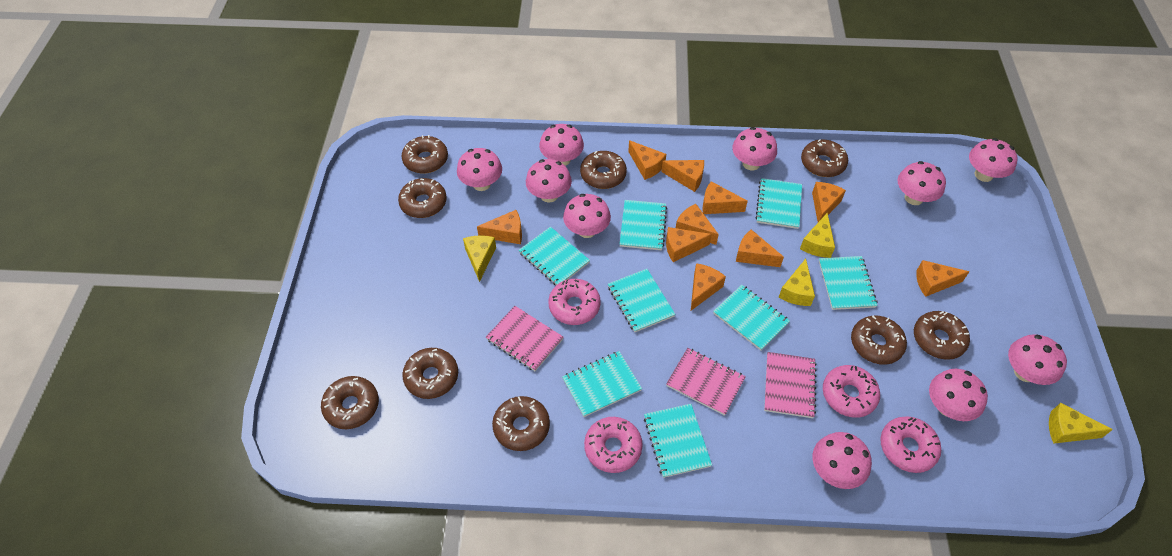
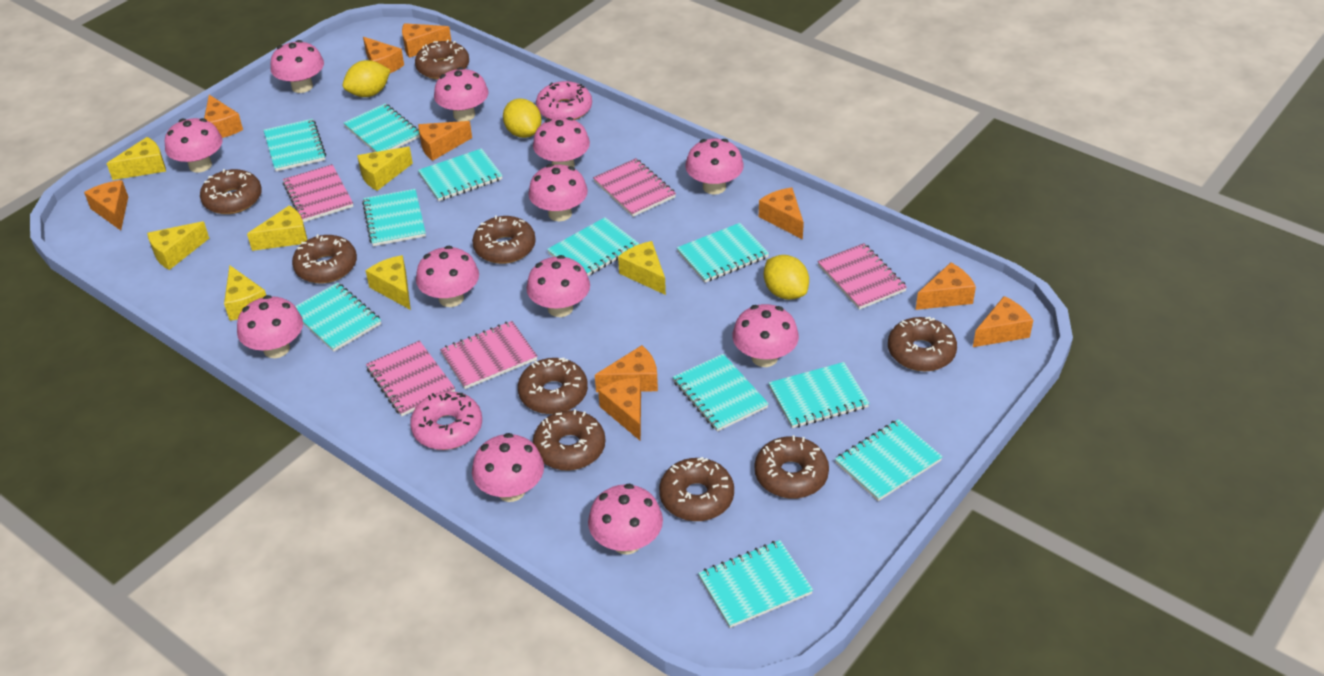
pink donut: [548,279,601,325] [584,417,643,473] [823,365,880,418] [880,416,941,473] = 4 -> [410,391,482,450] [536,81,592,120] = 2
pink mushroom: [457,148,502,191] [526,159,572,203] [539,124,584,166] [563,194,611,238] [732,127,777,170] [813,432,872,489] [898,161,946,205] [929,369,988,421] [969,138,1018,182] [1008,334,1067,385] = 10 -> [165,118,223,173] [237,295,303,358] [271,40,324,93] [416,246,479,307] [434,67,488,121] [472,433,544,502] [526,255,590,317] [528,164,588,221] [533,117,590,167] [588,484,663,555] [685,139,744,195] [732,304,799,367] = 12
pink notebook: [486,306,563,371] [666,348,746,416] [764,352,817,418] = 3 -> [283,164,353,222] [366,341,455,416] [440,321,537,389] [593,158,676,217] [817,243,907,310] = 5
turquoise notebook: [519,227,590,285] [562,351,642,417] [608,269,675,332] [620,200,667,250] [644,404,712,478] [713,285,790,351] [755,178,802,229] [819,256,877,310] = 8 -> [264,119,326,171] [295,282,381,352] [344,103,420,152] [362,189,426,246] [418,148,503,201] [547,217,639,276] [673,354,769,432] [677,223,769,283] [698,540,813,628] [769,362,869,428] [835,419,943,501] = 11
yellow cheese: [463,235,496,282] [779,259,815,306] [800,213,835,258] [1049,403,1113,444] = 4 -> [106,137,166,180] [147,221,209,270] [224,265,266,321] [247,205,307,251] [357,147,413,191] [365,255,411,310] [618,241,666,295] = 7
yellow lemon: none = 0 -> [343,60,390,97] [503,98,541,138] [764,255,809,300] = 3

